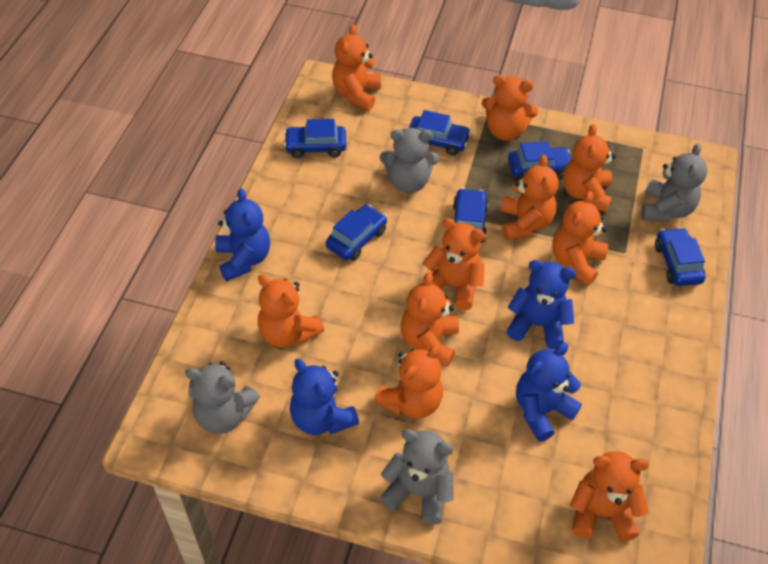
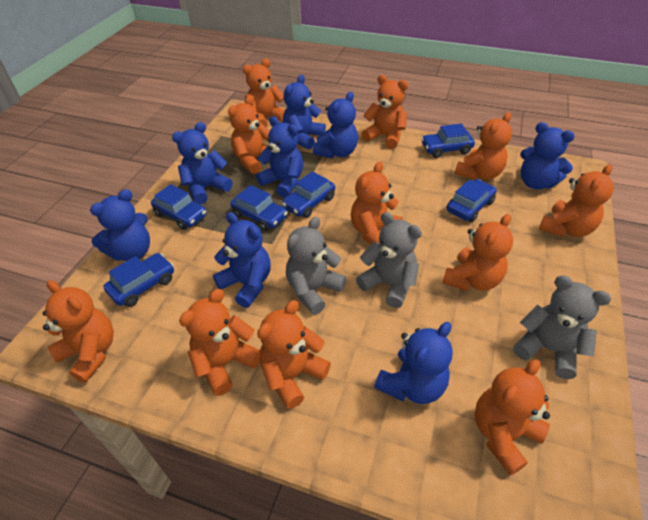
blue teddy bear: [215,188,270,281] [290,359,359,435] [507,260,576,349] [516,343,582,442] = 4 -> [90,189,150,261] [172,122,233,204] [213,212,271,308] [256,116,304,198] [283,75,326,150] [313,92,358,159] [374,322,453,404] [520,122,575,190] = 8
grey teddy bear: [185,361,260,434] [380,128,439,193] [380,429,453,524] [641,143,707,222] = 4 -> [286,217,346,314] [356,212,422,308] [513,275,611,379] = 3
orange teddy bear: [258,275,324,347] [332,24,381,110] [374,345,443,419] [401,272,459,367] [422,218,486,310] [482,75,538,141] [501,154,559,240] [552,191,608,286] [563,124,616,212] [570,451,649,542] = 10 -> [43,280,114,383] [179,289,260,396] [228,95,270,174] [243,58,285,128] [257,300,331,409] [351,162,403,245] [361,75,408,149] [442,214,513,291] [455,112,512,180] [474,359,550,475] [539,164,614,237] = 11

